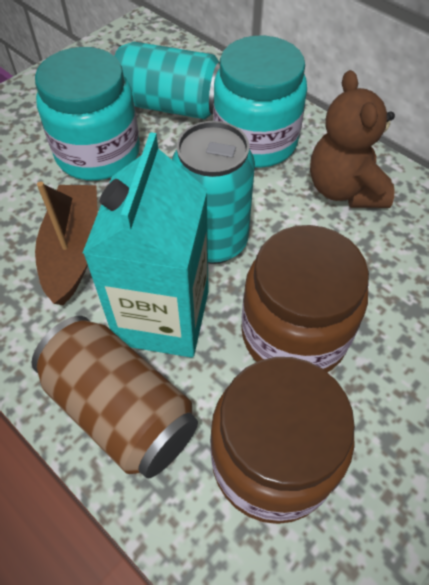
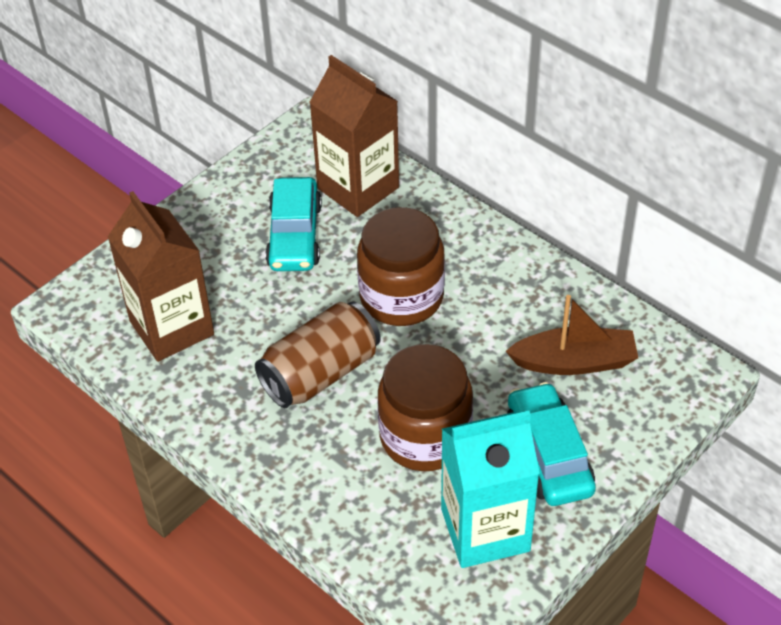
brown carton: none = 0 -> [108,191,214,362] [309,55,399,217] = 2
brown teddy bear: [310,70,395,208] = 1 -> none = 0
turquoise can: [110,42,220,119] [172,121,255,264] = 2 -> none = 0
turquoise car: none = 0 -> [265,177,322,271] [507,382,596,506] = 2
turquoise jar: [35,47,140,181] [213,36,307,168] = 2 -> none = 0

